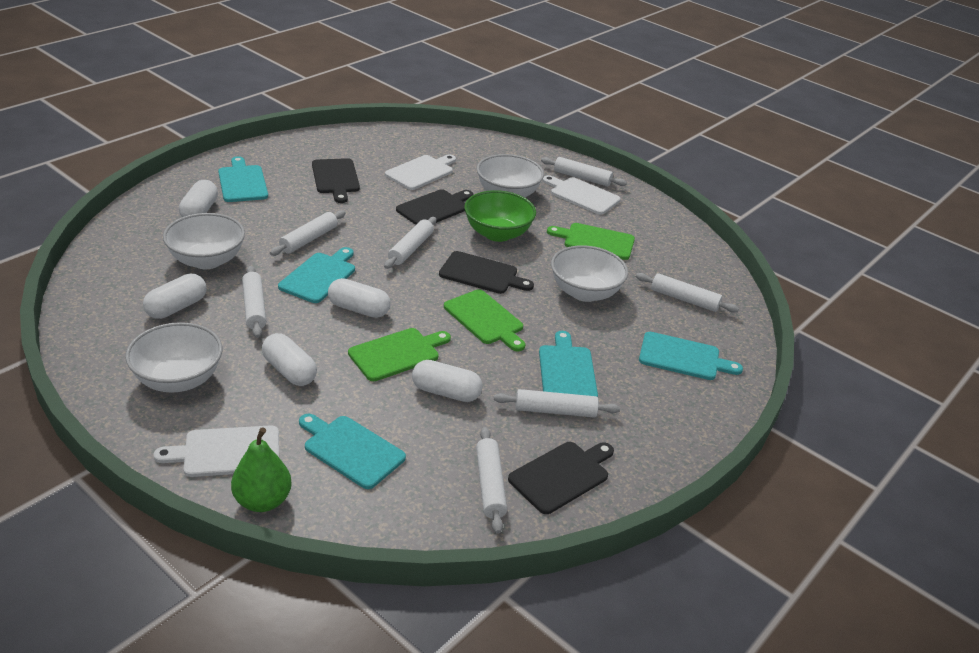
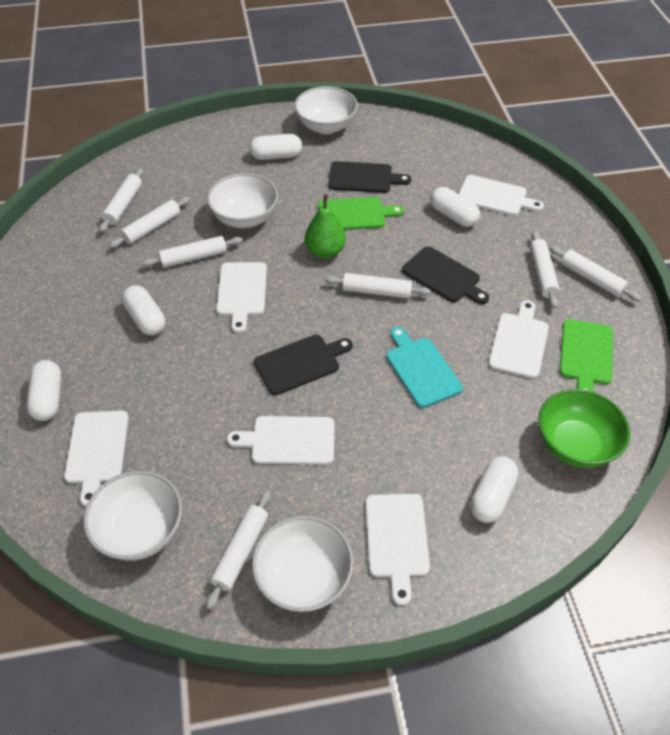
black cutting board: [312,158,360,203] [396,189,474,225] [439,251,534,294] [508,442,614,514] = 4 -> [254,335,353,395] [328,161,411,193] [402,246,489,304] = 3
green cutting board: [348,328,451,381] [444,289,525,351] [547,223,635,260] = 3 -> [318,197,404,230] [560,319,613,392] = 2
turquoise cutting board: [218,156,268,202] [278,247,355,303] [299,414,406,489] [539,331,598,397] [639,332,743,380] = 5 -> [386,327,463,408] = 1
white cutting board: [153,425,279,477] [385,154,456,190] [542,175,621,215] = 3 -> [64,411,129,507] [216,262,267,333] [227,416,335,465] [366,494,430,606] [459,175,544,216] [489,300,549,379] = 6

